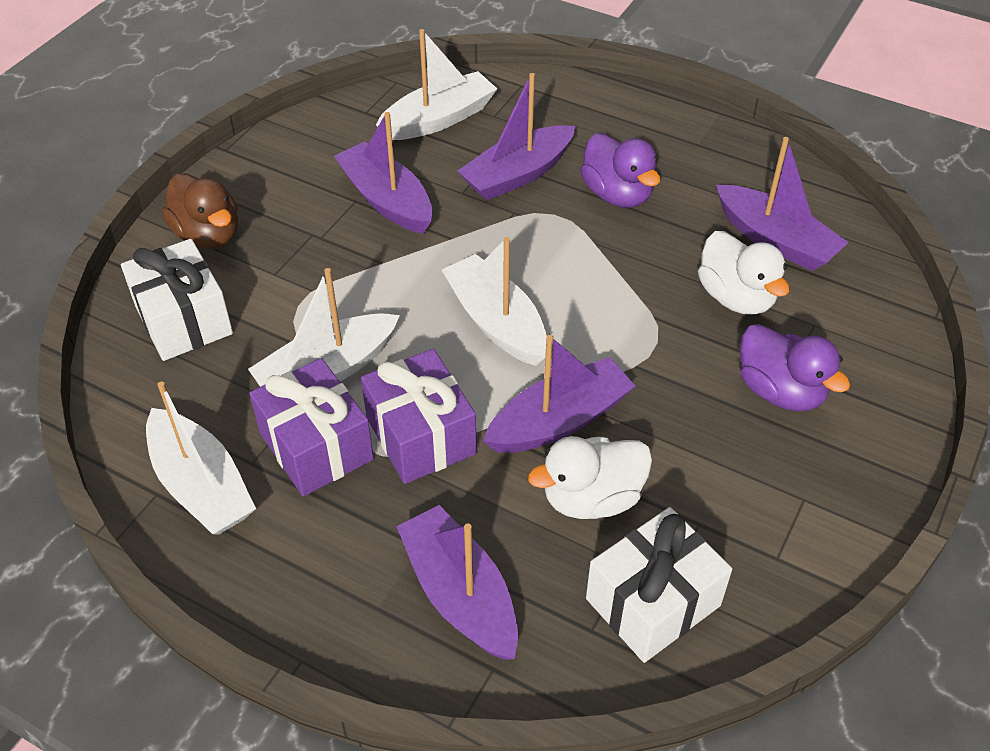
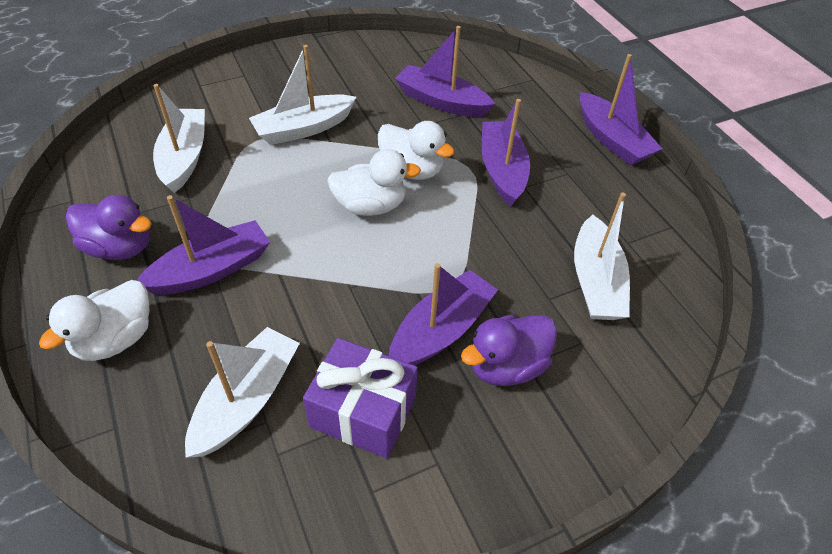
brown duck: [162,173,238,249] = 1 -> none = 0
purple gift: [249,358,374,496] [361,349,477,484] = 2 -> [303,338,418,458] = 1
white duck: [528,436,652,519] [698,231,789,315] = 2 -> [39,280,150,361] [327,149,421,216] [378,121,455,180] = 3
white gift: [121,239,233,361] [586,507,732,663] = 2 -> none = 0

